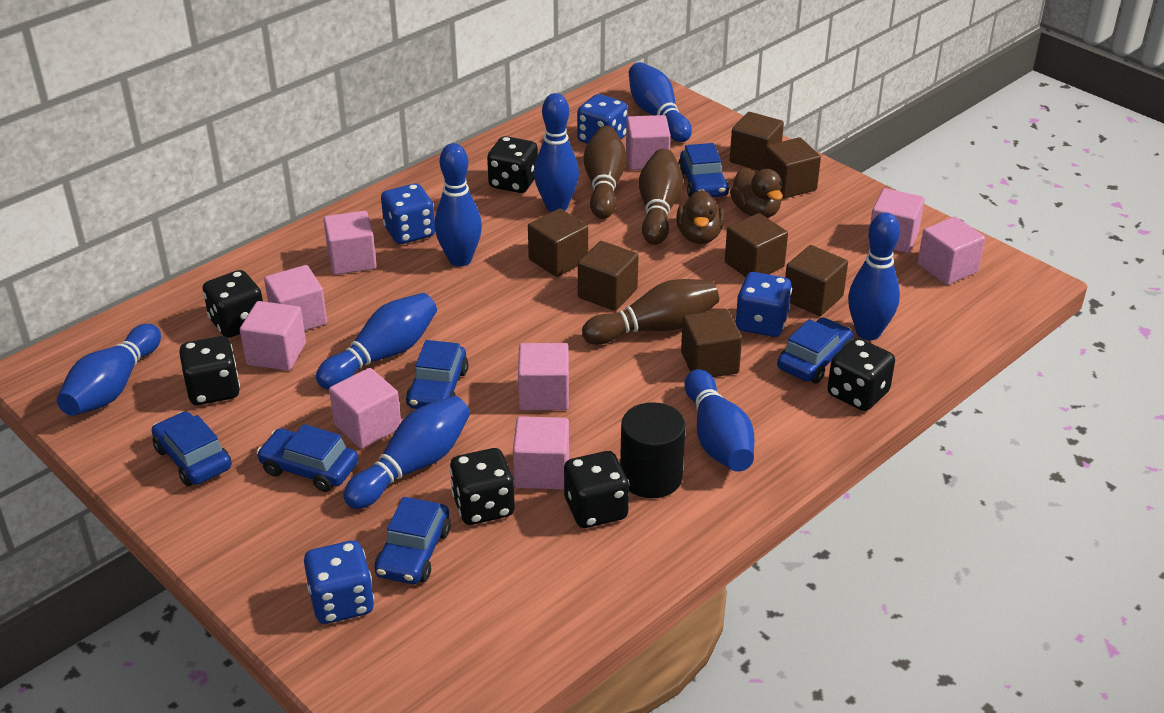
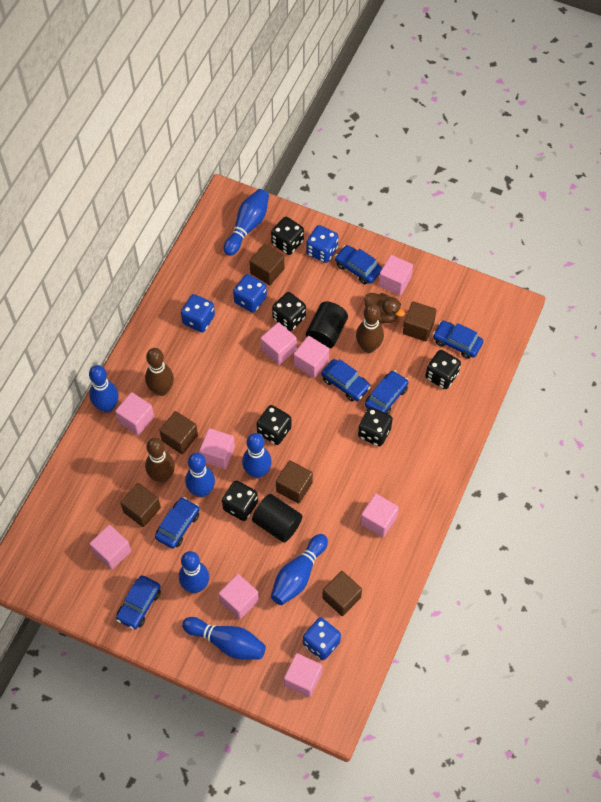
black cylinder: [620,402,686,498] = 1 -> [252,494,302,542] [306,302,348,349] = 2
blue bowling pin: [57,324,161,416] [316,293,437,389] [343,396,470,509] [434,143,482,267] [534,93,579,212] [629,62,692,142] [684,369,754,472] [848,212,900,340] = 8 -> [89,365,119,413] [179,551,209,593] [182,617,266,660] [185,453,215,497] [224,189,269,256] [242,433,272,478] [271,534,328,605] = 7
brown cube: [528,208,588,277] [578,241,638,311] [681,309,742,377] [725,213,788,277] [730,112,784,171] [764,137,821,199] [785,245,848,316] = 7 -> [120,483,161,527] [159,411,198,454] [250,244,284,285] [276,460,313,504] [322,571,362,616] [403,301,437,341] = 6
brown duck: [676,190,725,244] [730,168,783,218] = 2 -> [365,293,405,323] = 1

